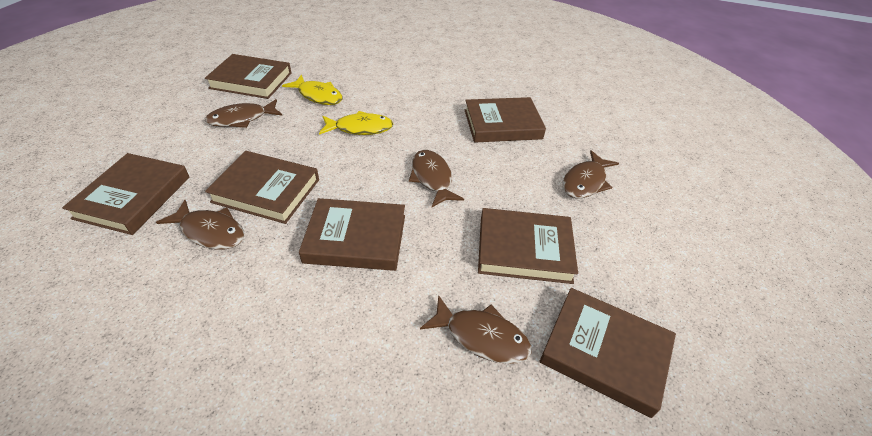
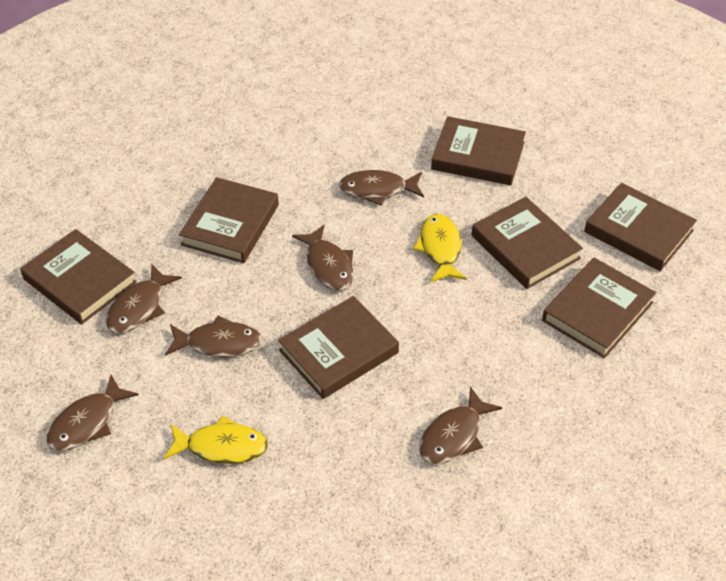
brown fish: [156,200,244,250] [205,99,283,128] [409,150,464,207] [420,295,532,364] [563,150,619,198] = 5 -> [46,375,139,451] [106,265,182,333] [165,316,262,357] [292,225,354,291] [339,170,424,206] [419,387,502,464] = 6

